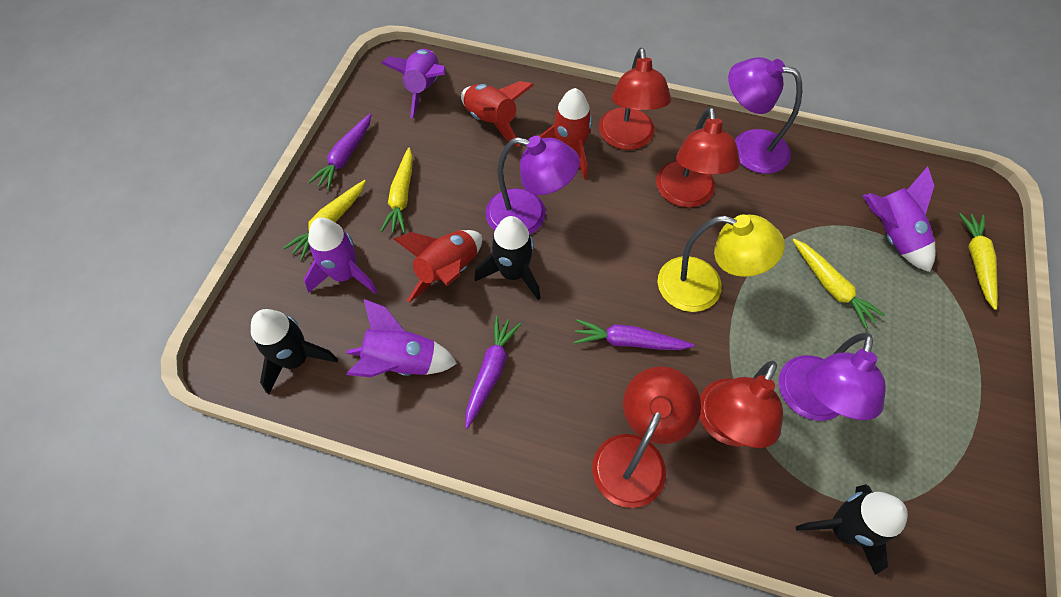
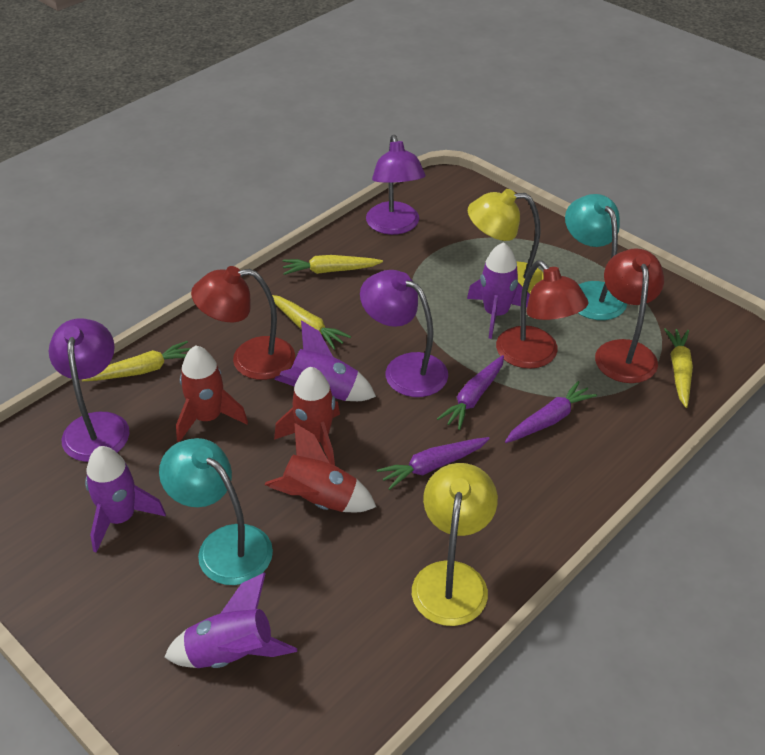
black rocket: [251,309,338,394] [474,216,540,300] [795,484,908,575] = 3 -> none = 0
red lamp: [592,366,701,508] [599,48,671,150] [656,107,740,208] [700,361,783,448] = 4 -> [191,266,295,380] [496,261,589,369] [595,248,664,383] = 3
turquoise lamp: none = 0 -> [159,438,273,585] [565,194,627,320] = 2
yellow lamp: [657,214,785,312] = 1 -> [412,463,498,626] [468,189,544,294] = 2

